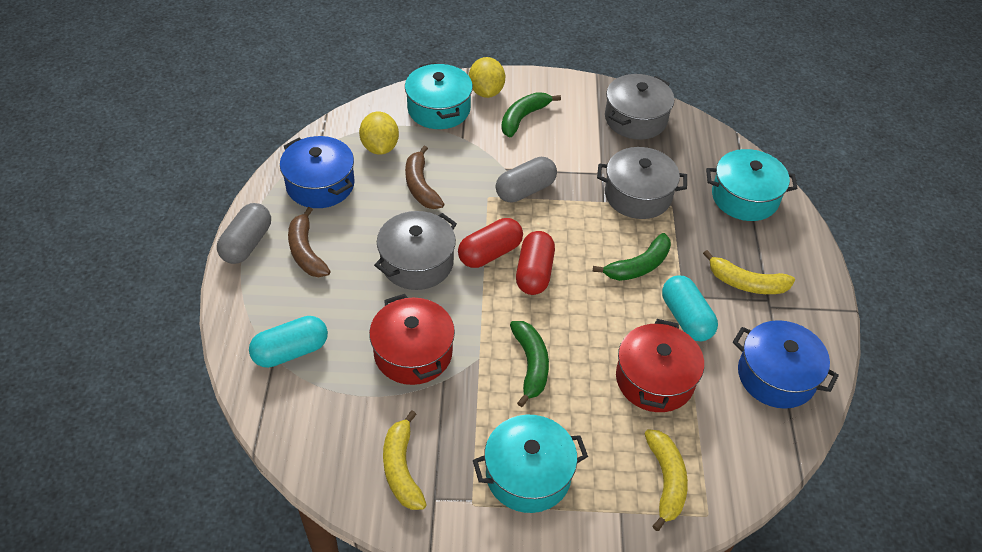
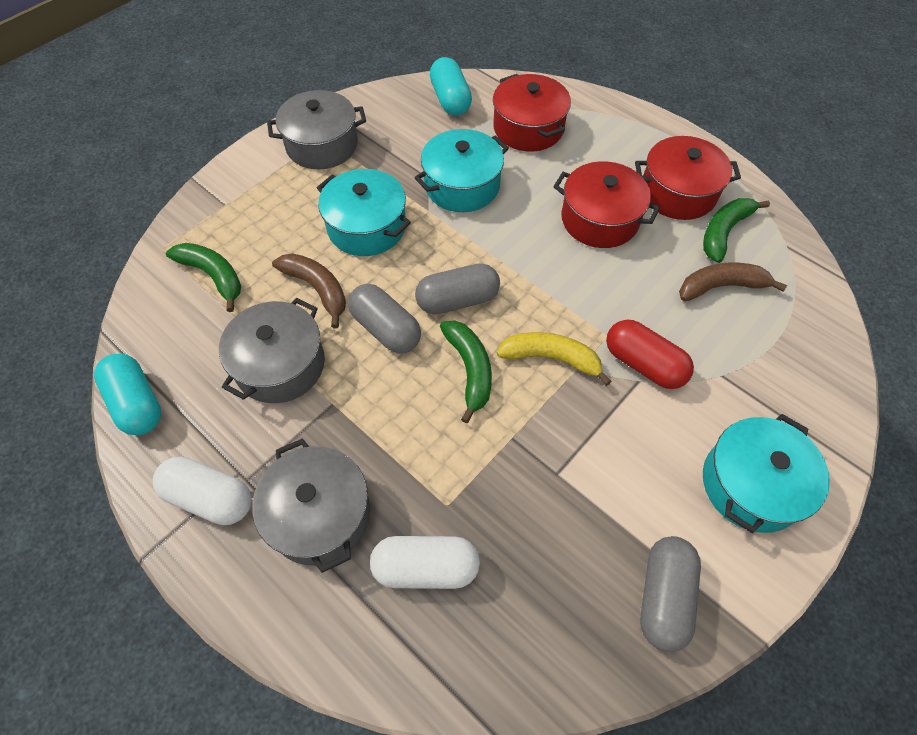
blue pot: [280,136,354,208] [733,320,839,409] = 2 -> none = 0
grey capsule: [217,203,271,264] [496,157,557,202] = 2 -> [348,284,421,354] [415,263,500,314] [640,536,701,652] = 3
red capsule: [458,218,523,268] [516,231,555,295] = 2 -> [606,320,694,389] = 1
red pot: [369,294,455,385] [616,319,704,412] = 2 -> [493,74,571,152] [553,161,660,248] [635,136,741,220] = 3
white capsule: none = 0 -> [152,457,252,525] [370,536,480,589] = 2
yellow banana: [383,411,427,510] [644,429,688,531] [703,250,795,294] = 3 -> [497,332,612,386] = 1
yellow lemon: [359,112,399,155] [469,57,505,98] = 2 -> none = 0

